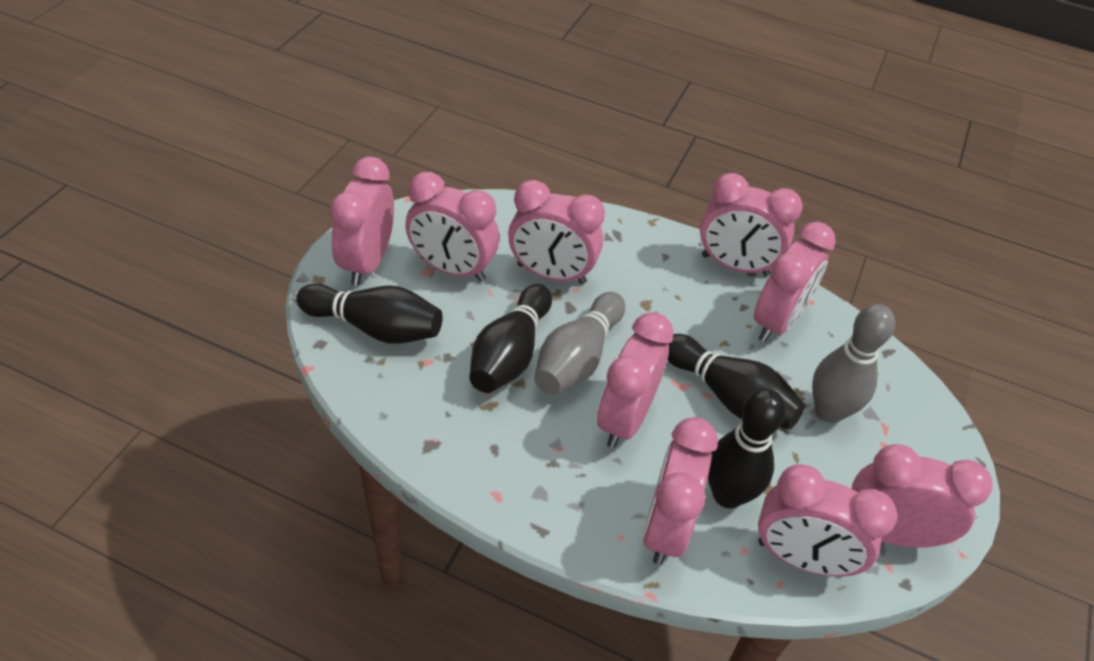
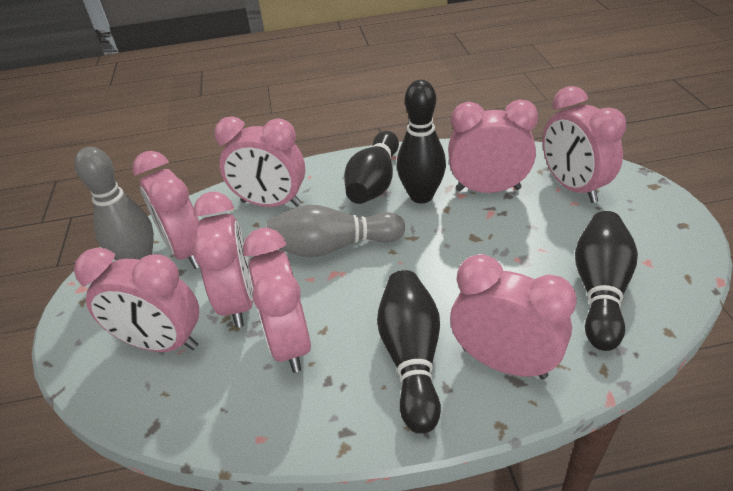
pink clock: [330,157,394,286] [405,172,499,282] [508,180,605,284] [597,312,674,448] [643,417,718,565] [700,173,803,276] [754,222,836,342] [758,464,897,577] [852,444,992,548] = 9 -> [74,248,199,352] [132,151,200,269] [193,192,253,328] [214,116,305,207] [243,228,311,373] [448,100,538,193] [450,254,577,379] [543,86,626,203] = 8

